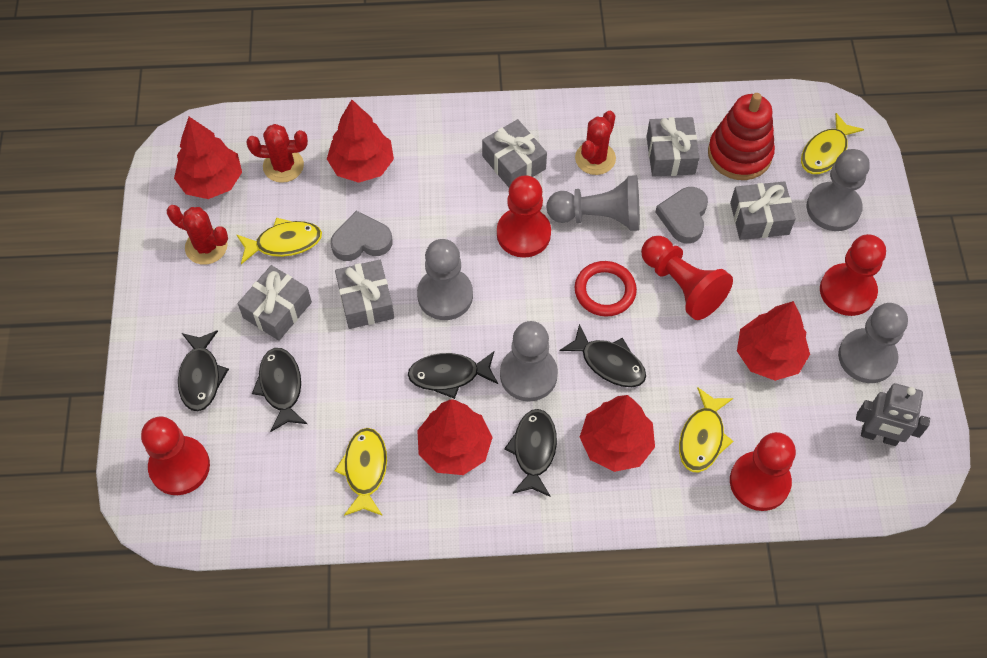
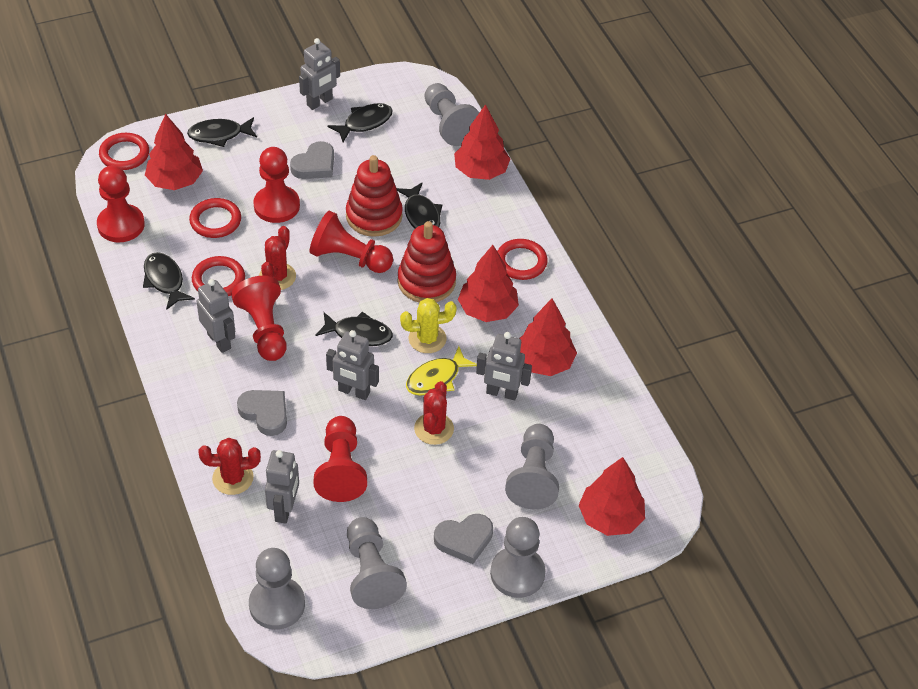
grey gift: [238,265,312,341] [335,260,394,329] [482,119,547,187] [646,117,700,177] [730,181,796,240] = 5 -> none = 0
grey heart: [331,211,393,261] [656,187,708,244] = 2 -> [237,390,287,436] [290,141,334,179] [434,514,493,564] = 3
grey robot: [856,383,930,446] = 1 -> [196,279,235,353] [265,450,299,524] [299,38,340,110] [326,330,379,400] [476,332,532,400] = 5
red ring: [574,261,637,317] = 1 -> [99,133,149,170] [189,198,241,238] [192,256,245,296] [497,239,548,280] = 4
red stacking toy: [708,93,775,180] = 1 -> [346,155,403,237] [398,221,456,303] = 2
yellow cactus: none = 0 -> [400,298,457,353] = 1
yellow fish: [237,218,322,264] [335,428,387,516] [679,388,733,472] [801,113,864,174] = 4 -> [406,346,477,396] = 1

